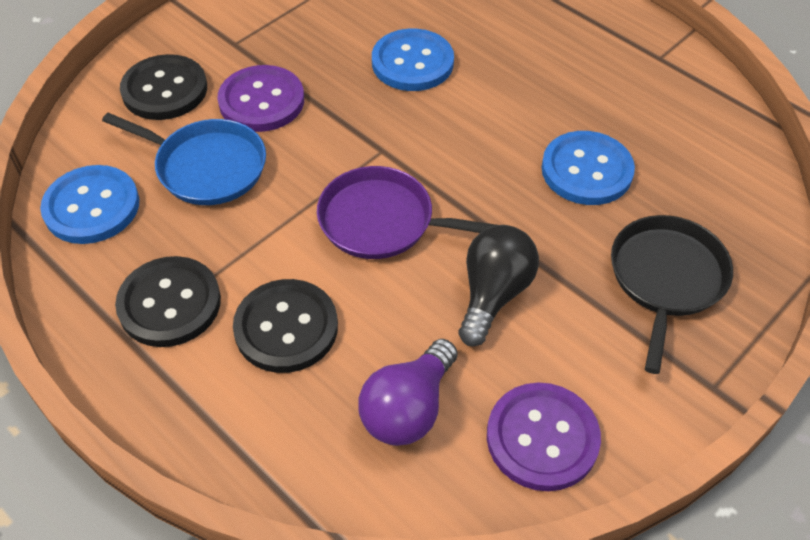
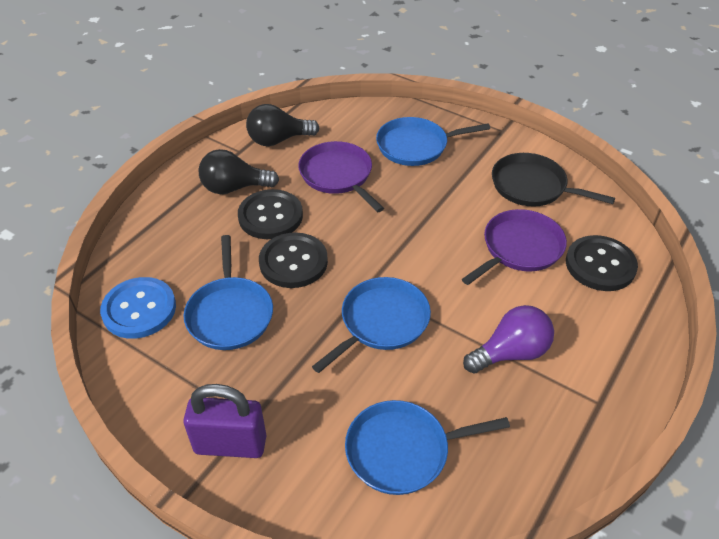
black light bulb: [458,225,539,346] = 1 -> [199,149,279,194] [246,104,320,146] = 2
blue button: [40,165,139,244] [372,29,454,91] [542,131,635,205] = 3 -> [100,277,176,339] = 1
blue pan: [102,113,266,205] = 1 -> [184,235,273,350] [312,277,431,373] [345,400,510,495] [376,117,490,166] = 4
purple button: [217,65,304,132] [487,382,601,491] = 2 -> none = 0
purple padlock: none = 0 -> [183,384,266,458] = 1
purple pan: [317,166,497,259] = 1 -> [298,141,384,212] [462,209,567,285] = 2

